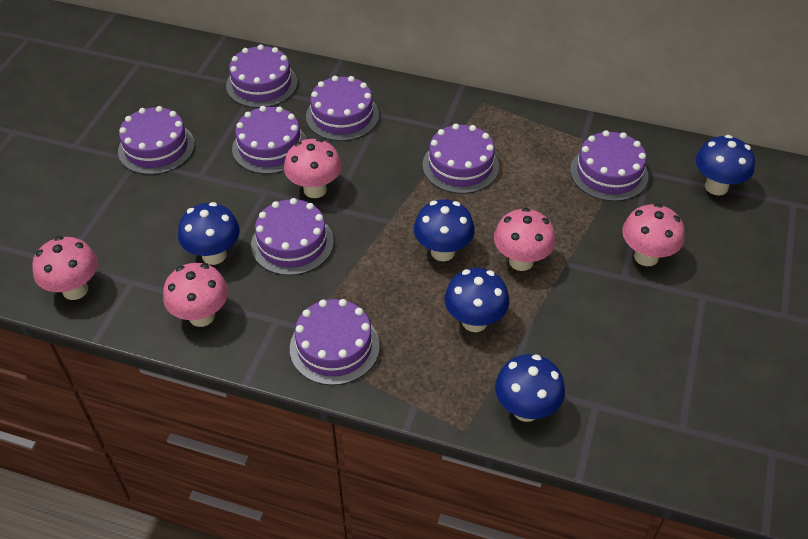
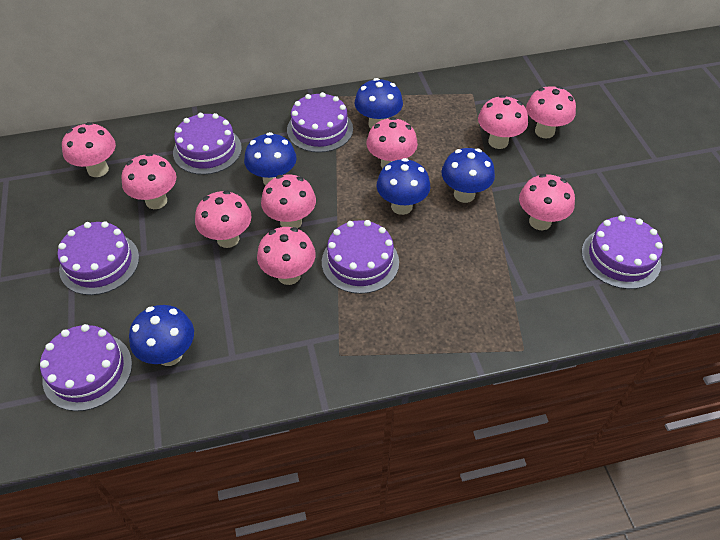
pink mushroom: [32,236,98,300] [163,263,228,327] [284,138,342,198] [494,208,556,271] [622,203,684,266] = 5 -> [62,122,116,177] [121,153,176,209] [195,190,251,248] [257,227,316,285] [261,175,316,229] [366,117,418,169] [478,95,528,149] [519,174,575,230] [526,86,576,139] = 9
purple cake: [118,106,195,175] [226,44,297,108] [232,106,307,174] [251,198,334,275] [290,299,380,385] [306,76,379,141] [423,124,499,194] [570,130,648,201] = 8 -> [40,324,132,411] [57,221,139,295] [173,113,242,175] [287,92,353,153] [322,220,399,294] [582,215,663,289] = 6

